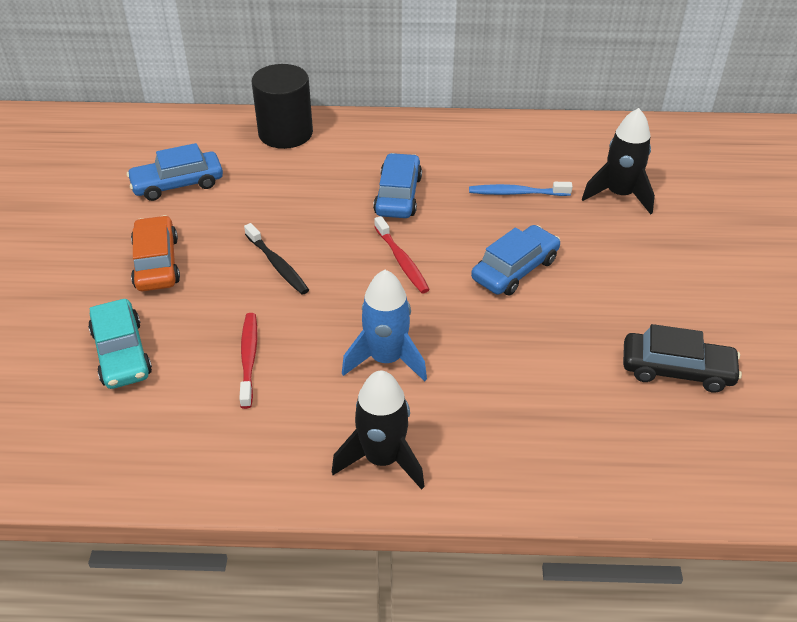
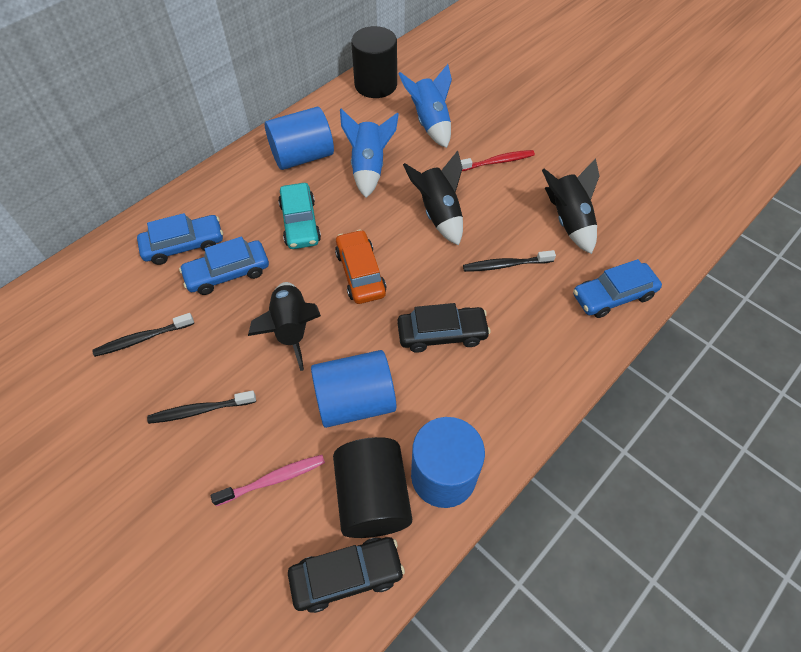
black car: [623,324,742,393] = 1 -> [288,537,405,613] [397,303,491,353] = 2
black cylinder: [251,64,313,149] = 1 -> [333,437,412,538] [351,26,397,98] = 2
black rocket: [332,370,425,490] [582,108,655,214] = 2 -> [248,282,321,371] [403,151,463,246] [542,158,600,254] = 3
black toothbrush: [244,223,309,295] = 1 -> [92,313,194,357] [147,391,256,424] [463,250,556,272] = 3
blue cylinder: none = 0 -> [265,107,334,170] [311,350,396,428] [411,417,485,508] = 3
blue rocket: [342,270,427,381] = 1 -> [340,109,399,198] [398,64,452,148] = 2
blue toothbrush: [469,182,573,196] = 1 -> none = 0
pink toothbrush: none = 0 -> [211,455,325,506] = 1
red toothbrush: [239,313,257,409] [374,216,430,293] = 2 -> [461,150,535,171] = 1

